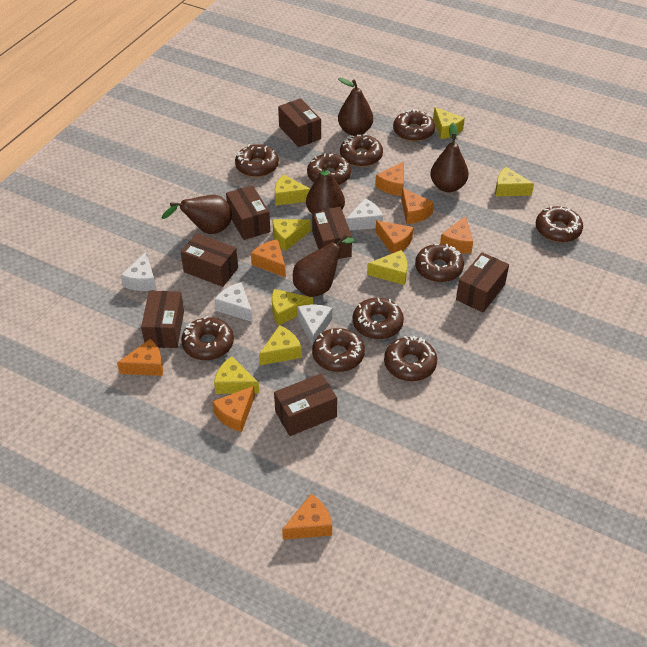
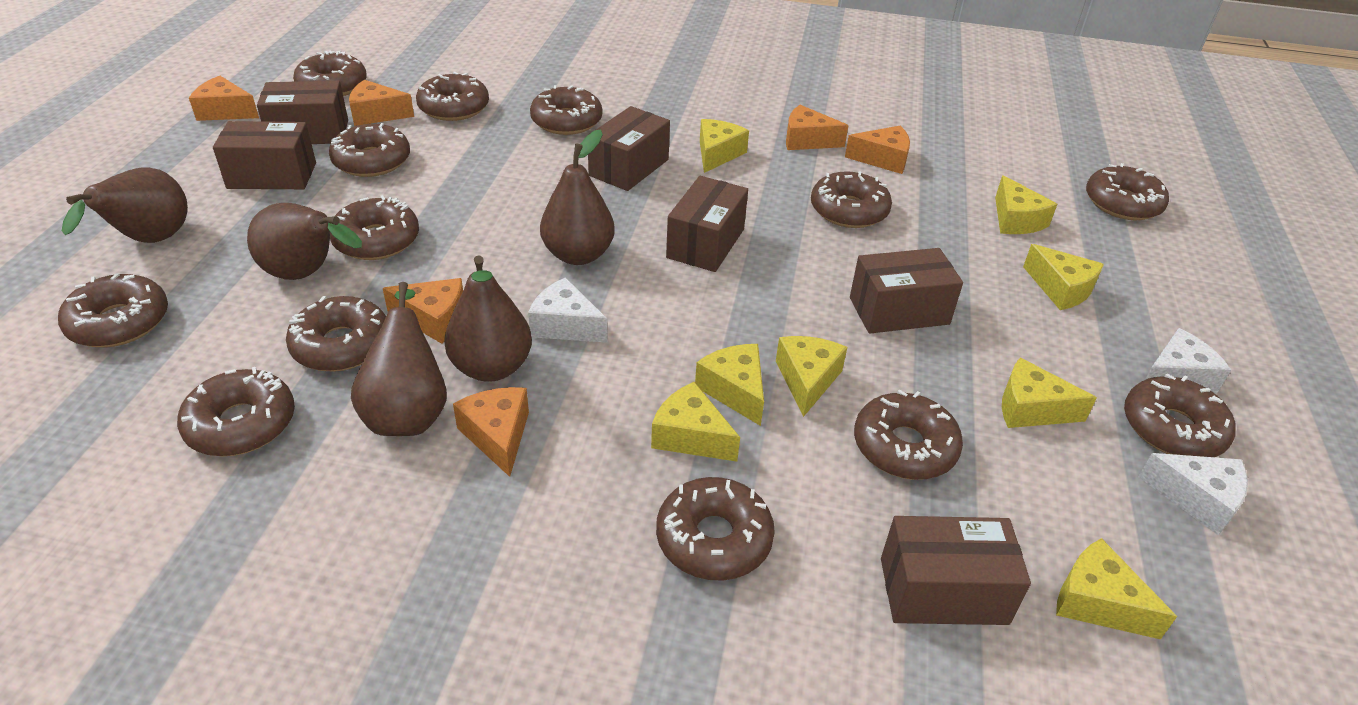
brown box: [141,291,184,348] [181,233,238,287] [226,185,270,240] [274,373,337,436] [278,98,321,147] [312,207,352,259] [456,252,509,313] = 7 -> [213,121,316,189] [257,81,348,144] [588,106,670,191] [666,176,748,272] [850,248,963,334] [881,516,1031,625] = 6
brown donut: [181,316,234,360] [235,144,279,177] [307,154,351,185] [312,328,365,372] [340,134,383,167] [353,298,404,339] [384,336,437,381] [393,109,435,142] [415,244,464,282] [536,206,583,242] = 10 -> [58,273,168,347] [177,367,295,456] [286,296,386,372] [293,51,367,96] [329,123,410,177] [330,195,419,260] [416,71,489,121] [530,85,602,135] [656,477,775,581] [811,171,892,228] [854,390,963,480] [1086,163,1169,220] [1124,374,1236,457] = 13
orange cheese: [117,338,163,376] [212,386,255,432] [251,239,286,278] [282,494,332,540] [375,162,404,196] [375,220,413,254] [401,188,434,224] [440,216,473,254] = 8 -> [189,76,259,121] [349,80,414,126] [383,278,463,344] [453,387,529,477] [786,105,849,150] [845,126,910,174] = 6
white cheese: [121,252,156,291] [214,282,253,322] [297,304,332,346] [346,198,383,230] = 4 -> [528,277,608,343] [1138,453,1248,535] [1145,328,1231,393] = 3

